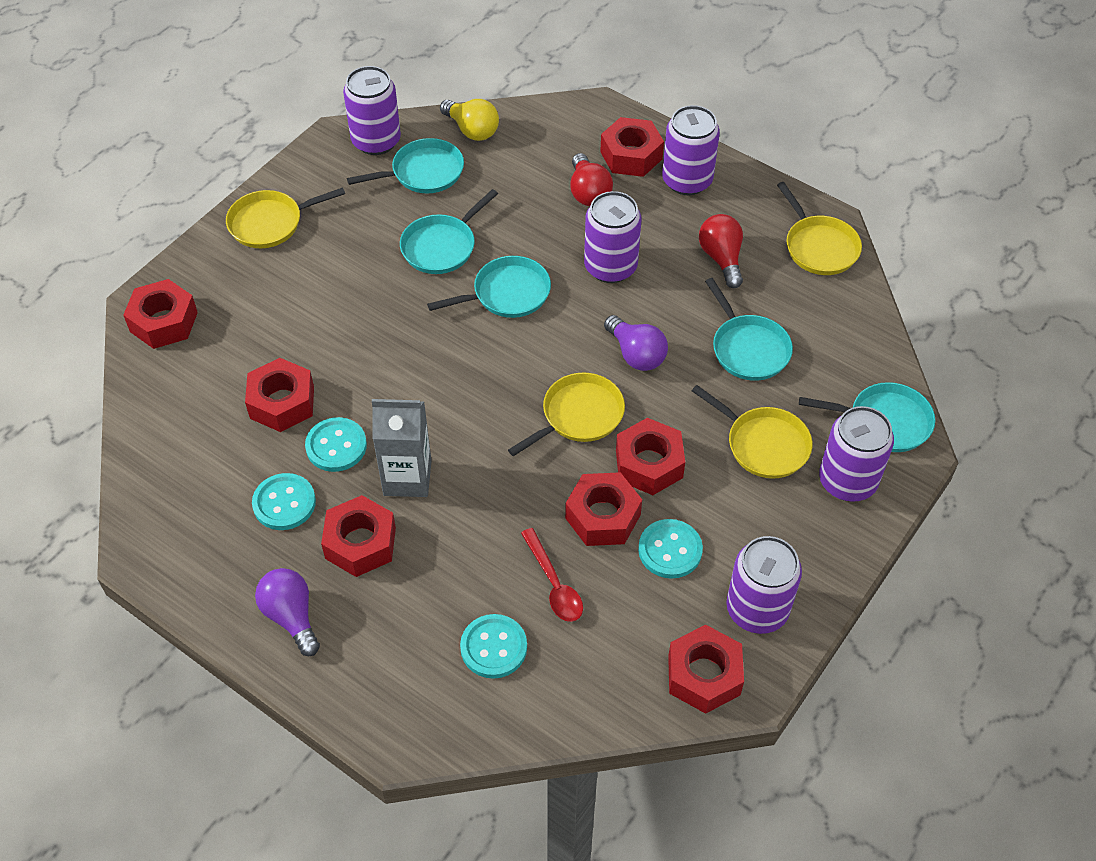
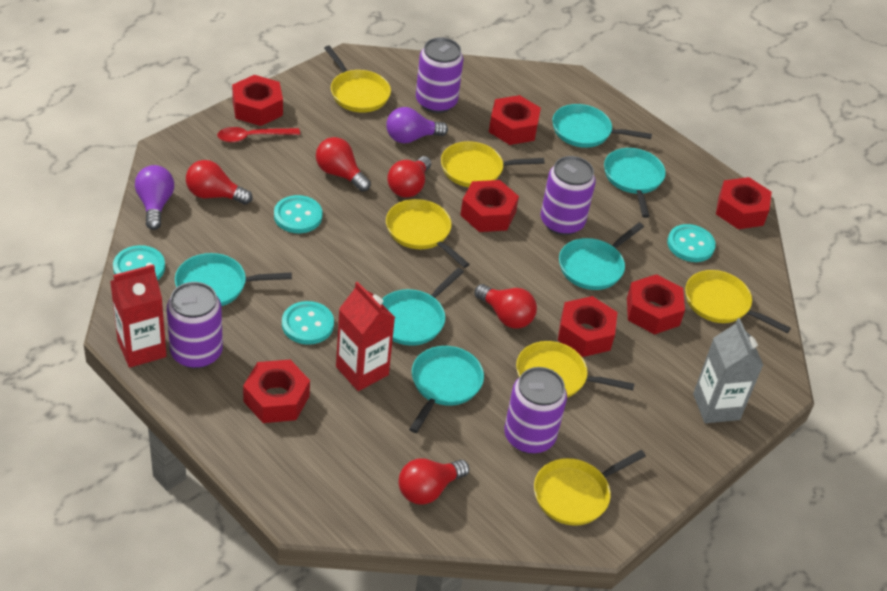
purple can: [343,66,401,155] [584,191,641,283] [662,105,720,195] [726,536,802,634] [819,406,894,502] = 5 -> [167,282,223,369] [416,37,464,113] [504,367,567,454] [541,156,596,235] = 4
red carton: none = 0 -> [110,264,167,368] [336,282,395,391] = 2
red light bulb: [570,153,613,206] [699,214,743,288] = 2 -> [186,160,252,205] [316,137,371,191] [387,156,431,198] [399,458,469,505] [475,284,537,329] = 5
turquoise pan: [347,138,464,193] [400,189,498,274] [427,256,551,318] [705,278,793,381] [799,382,935,452] = 5 -> [175,253,292,306] [382,268,464,346] [409,346,484,433] [552,104,652,148] [559,222,644,290] [604,148,666,218] = 6
yellow light bulb: [440,99,499,141] = 1 -> none = 0
yellow pan: [226,187,345,248] [508,373,625,456] [692,385,813,479] [777,182,862,275] = 4 -> [324,46,391,113] [386,199,470,268] [441,141,545,187] [516,341,634,398] [534,450,646,526] [685,270,791,333] = 6

